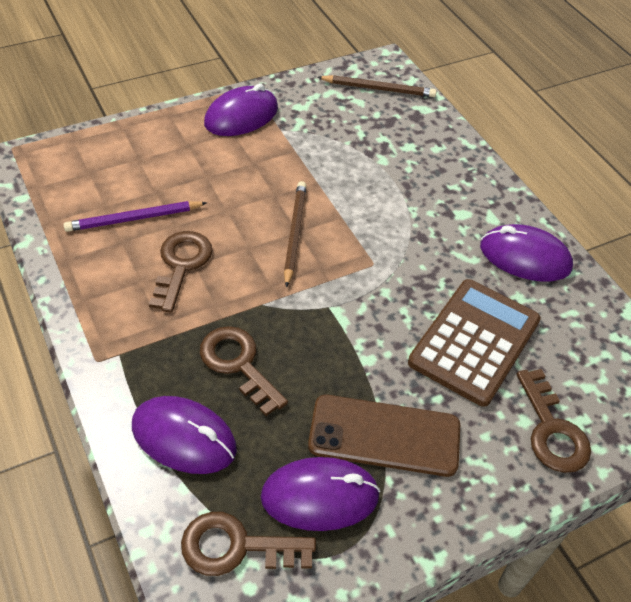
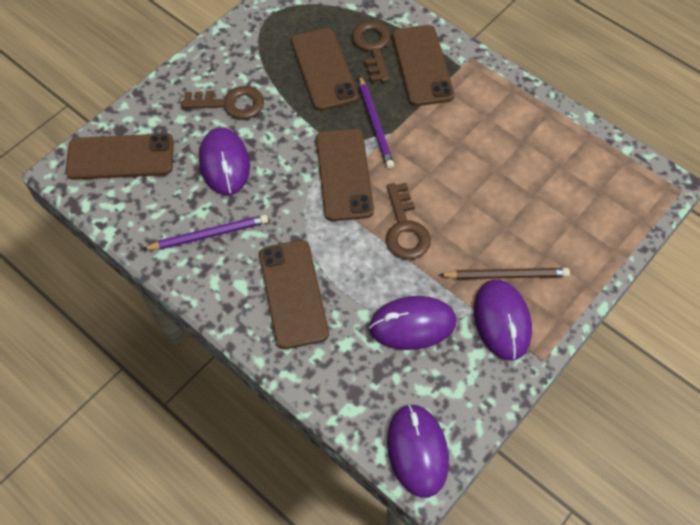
brown calculator: [408,279,541,407] = 1 -> none = 0
brown key: [149,231,213,313] [181,512,316,576] [200,326,288,416] [517,369,591,473] = 4 -> [181,86,264,119] [352,21,391,83] [386,183,431,260] = 3
brown pencil: [284,181,306,288] [317,75,437,97] = 2 -> [439,268,570,279] = 1
brown phone: [308,395,460,477] = 1 -> [66,133,174,180] [259,240,329,349] [291,28,358,111] [316,129,374,221] [392,25,454,106] = 5
purple pencil: [64,201,207,232] = 1 -> [142,215,268,250] [359,75,394,169] = 2

